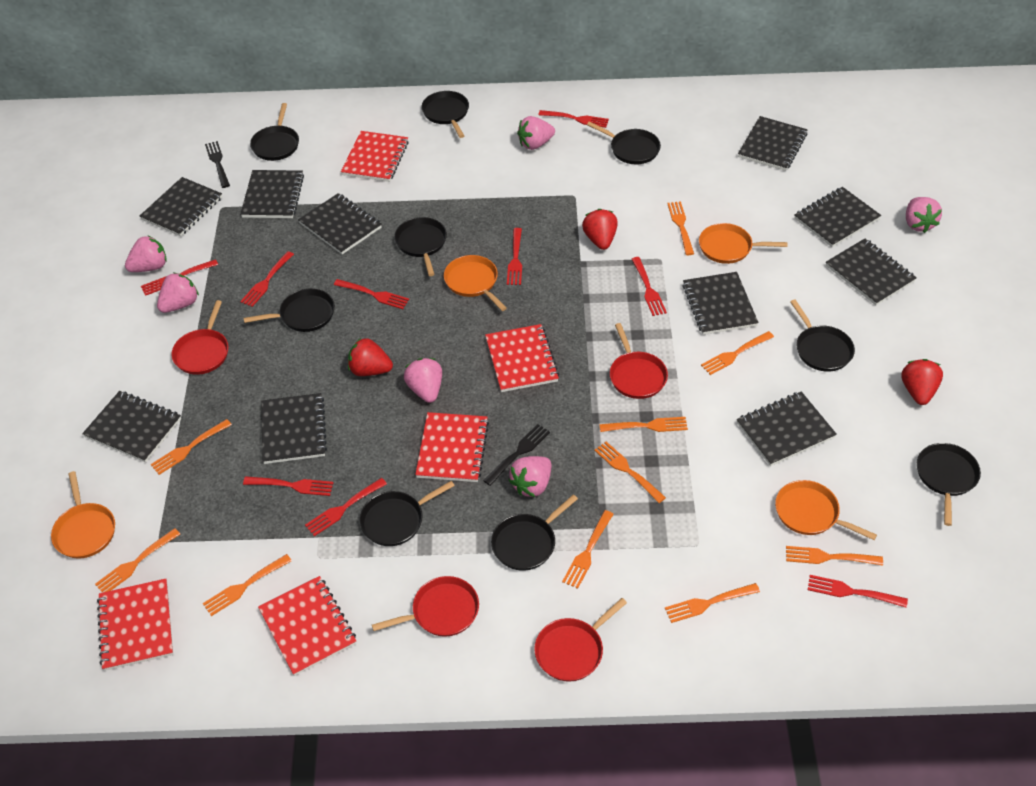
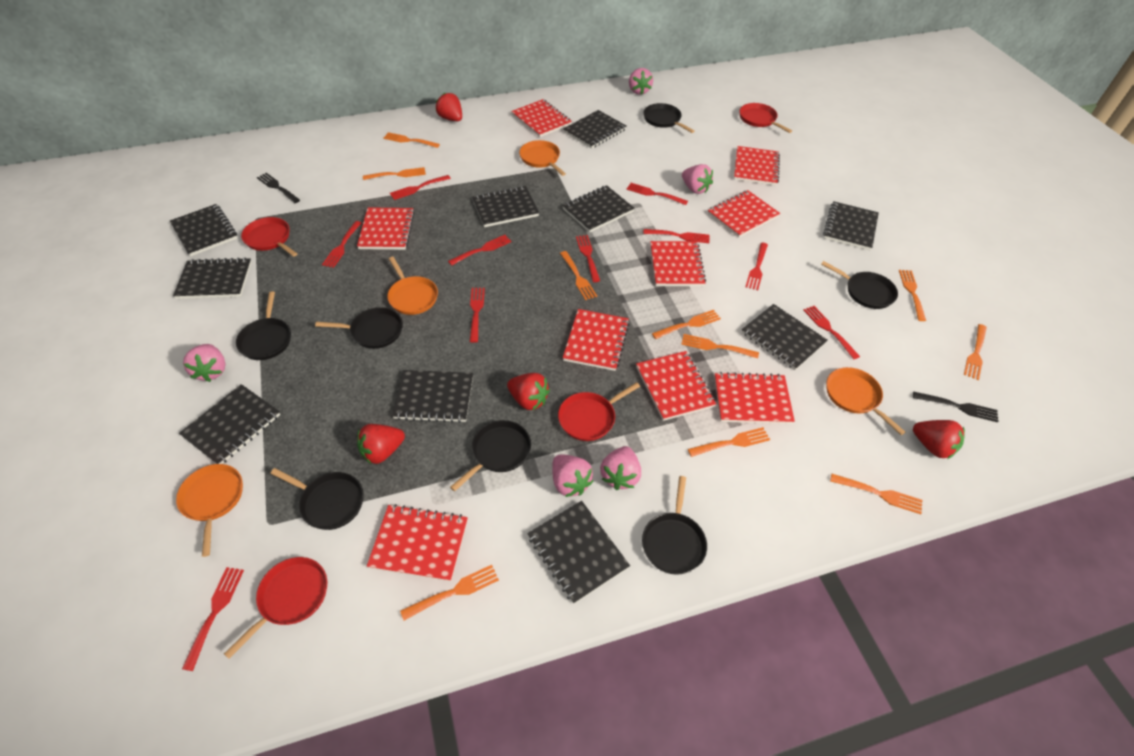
black pan: [244,289,335,332] [250,103,299,161] [359,481,455,546] [394,217,447,276] [421,91,469,138] [491,495,578,571] [587,121,661,164] [790,299,855,372] [917,443,981,526] = 9 -> [236,291,291,360] [270,468,364,530] [315,307,403,349] [450,420,531,491] [642,476,707,575] [643,103,695,133] [821,261,898,309] = 7
pink strawberry: [125,236,167,272] [157,273,199,313] [404,358,442,403] [509,456,551,497] [517,116,555,150] [906,197,942,233] = 6 -> [183,344,226,382] [552,454,593,497] [600,446,641,490] [629,68,653,95] [682,164,713,194] = 5
red fork: [141,259,218,296] [240,251,294,307] [243,476,333,496] [305,478,387,536] [334,279,409,309] [507,228,522,285] [538,110,609,128] [632,257,667,316] [808,575,908,608] = 9 -> [182,567,244,671] [322,221,362,268] [390,175,451,200] [448,235,511,266] [470,288,485,343] [576,235,600,282] [626,183,688,205] [643,229,710,243] [746,242,768,290] [803,306,860,359] = 10
red notebook: [97,579,173,671] [258,576,356,676] [341,131,409,182] [415,412,489,482] [485,324,559,392] = 5 -> [357,207,415,250] [367,504,468,582] [511,99,572,137] [563,309,630,371] [636,351,716,421] [650,241,706,286] [708,190,780,237] [714,372,795,424] [734,146,780,186] = 9
red strawberry: [348,338,393,376] [582,209,618,250] [901,359,943,405] = 3 -> [357,424,405,464] [436,93,462,121] [507,373,550,410] [913,420,965,459] = 4

